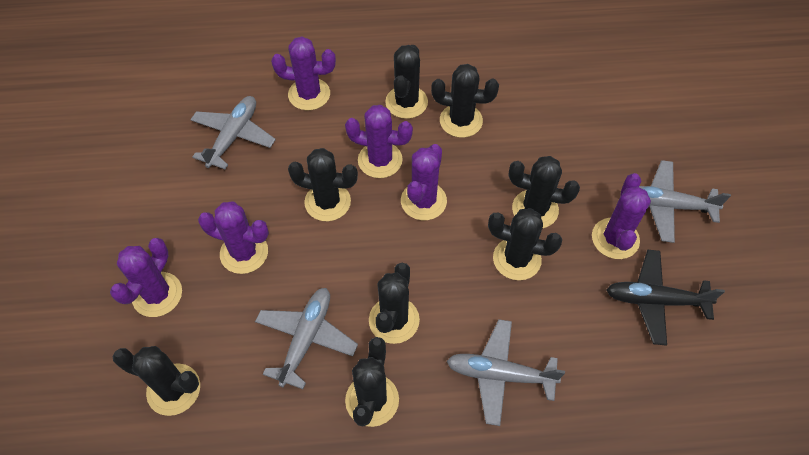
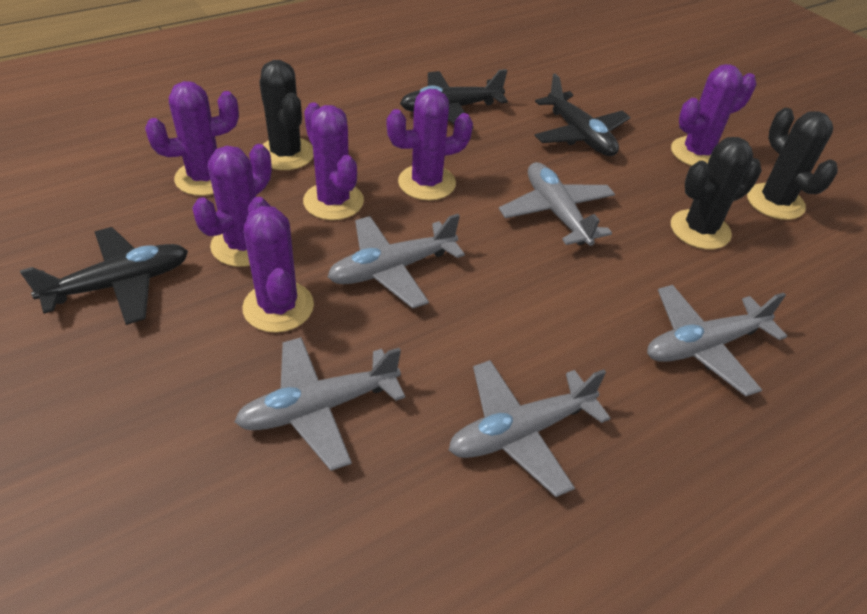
black cactus: [113,346,200,416] [288,148,358,221] [345,337,399,427] [369,263,420,344] [385,45,428,119] [431,64,499,138] [488,208,562,280] [509,156,580,228] = 8 -> [259,60,314,170] [671,137,762,249] [747,108,838,220] = 3
black plane: [606,250,725,346] = 1 -> [20,227,188,325] [400,69,508,128] [534,74,631,156] = 3
grey plane: [190,96,276,169] [255,288,358,389] [447,319,565,426] [639,160,731,243] = 4 -> [235,337,405,471] [328,214,465,309] [449,360,610,497] [499,162,615,246] [647,285,787,396] = 5

